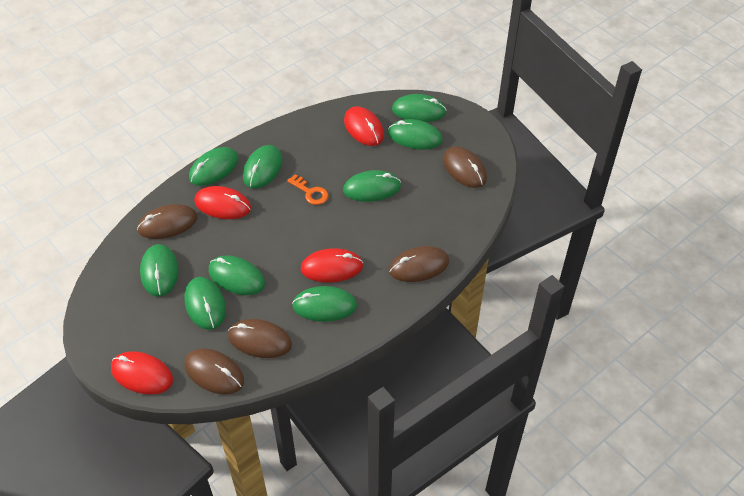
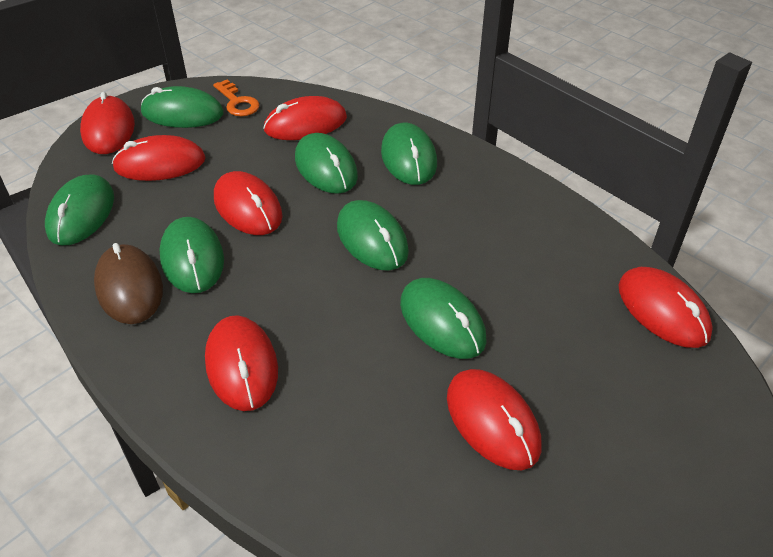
brown mouse: [137,204,197,239] [185,348,244,395] [228,319,292,358] [389,246,449,282] [443,146,487,188] = 5 -> [94,243,163,324] = 1
green mouse: [140,244,179,297] [185,277,226,330] [189,147,239,186] [209,255,265,295] [243,145,282,189] [292,286,357,322] [343,170,401,202] [388,119,443,150] [392,94,447,122] = 9 -> [45,174,114,245] [141,86,224,128] [160,217,224,293] [295,133,358,194] [337,200,409,271] [381,123,437,185] [400,278,487,359] = 7
red mouse: [111,351,173,394] [194,186,251,219] [301,248,363,283] [344,106,384,146] = 4 -> [80,92,135,154] [112,135,206,181] [205,315,278,411] [214,171,283,235] [263,96,347,140] [447,369,541,470] [619,267,713,348] = 7

